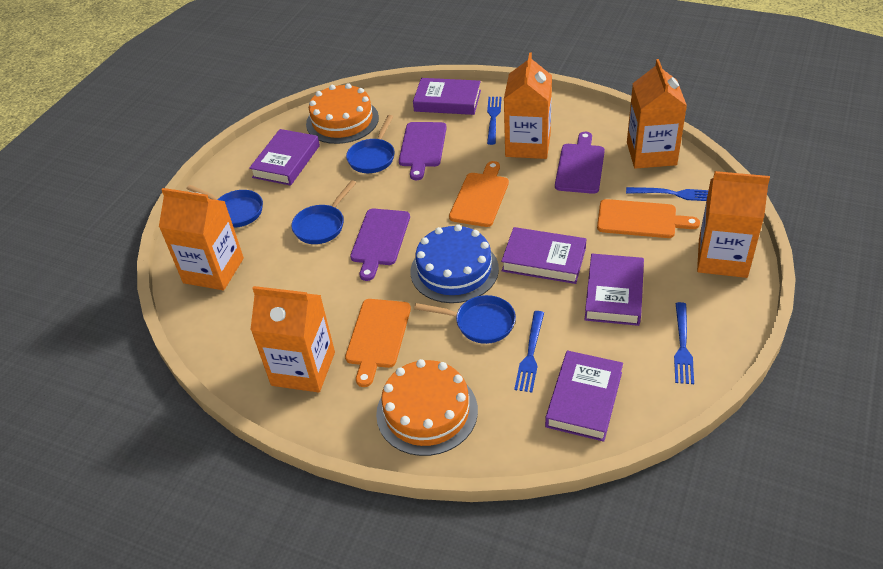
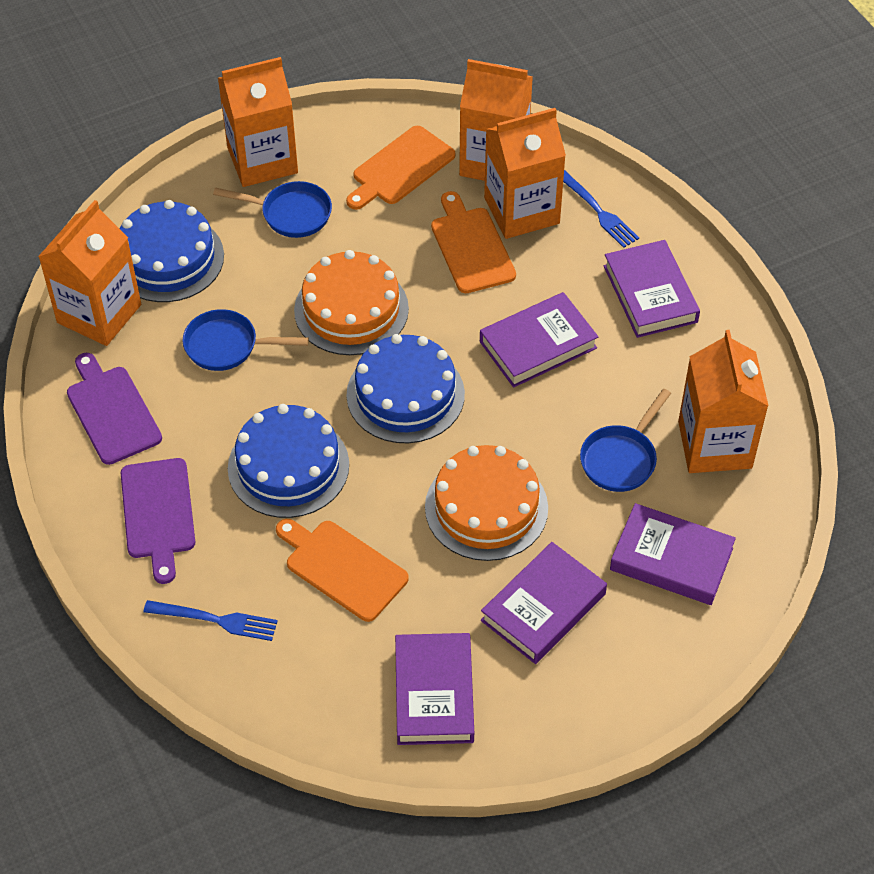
blue cake: [410,224,499,303] = 1 -> [120,200,224,302] [228,404,349,518] [346,334,465,443] = 3
blue fork: [487,97,502,145] [514,311,544,392] [626,187,708,201] [674,302,694,384] = 4 -> [143,600,278,641] [563,170,639,248] = 2
blue pan: [187,185,263,228] [291,180,356,244] [346,115,395,173] [414,295,516,344] = 4 -> [182,309,309,371] [213,181,332,238] [580,389,671,492] = 3
purple cutting board: [350,208,410,281] [399,122,447,180] [555,132,605,194] = 3 -> [67,353,162,465] [121,458,195,584] = 2

